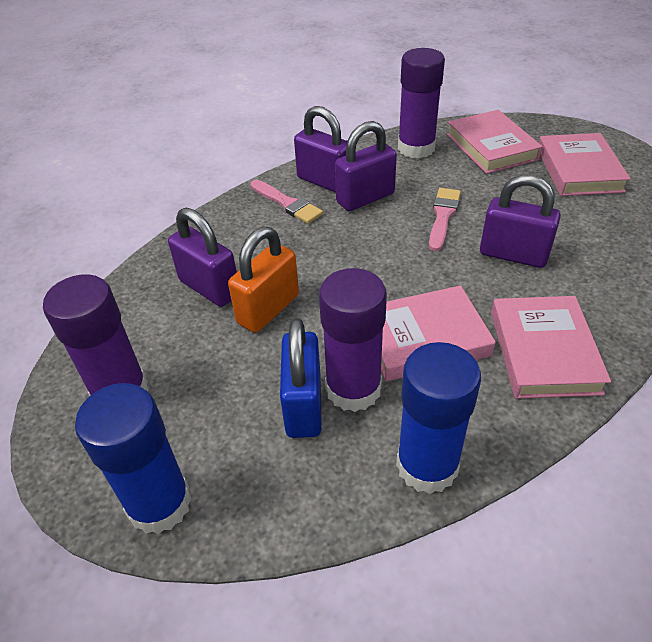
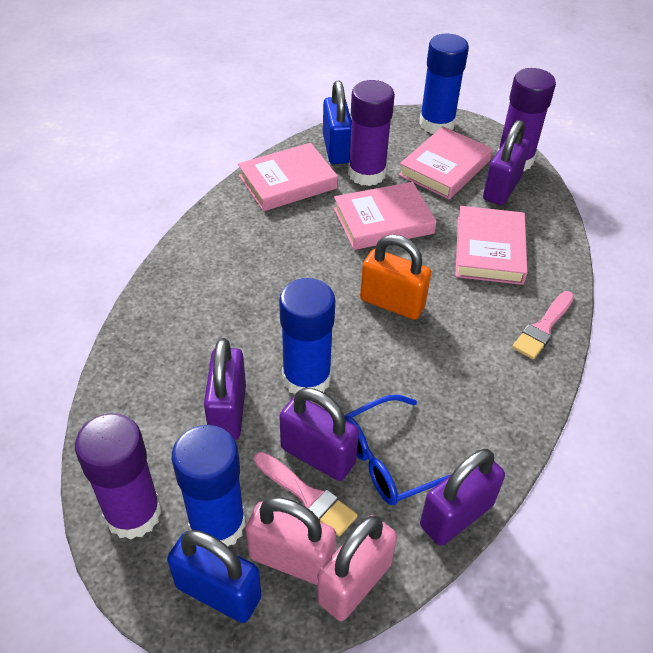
blue glasses: none = 0 -> [344,395,450,505] = 1
blue glue stick: [75,383,192,534] [396,342,481,494] = 2 -> [172,425,246,546] [279,278,335,394] [419,34,469,134] = 3
blue padlock: [280,318,322,438] = 1 -> [167,530,261,623] [323,81,352,164] = 2
pink padlock: none = 0 -> [246,497,336,585] [317,515,397,621] = 2

